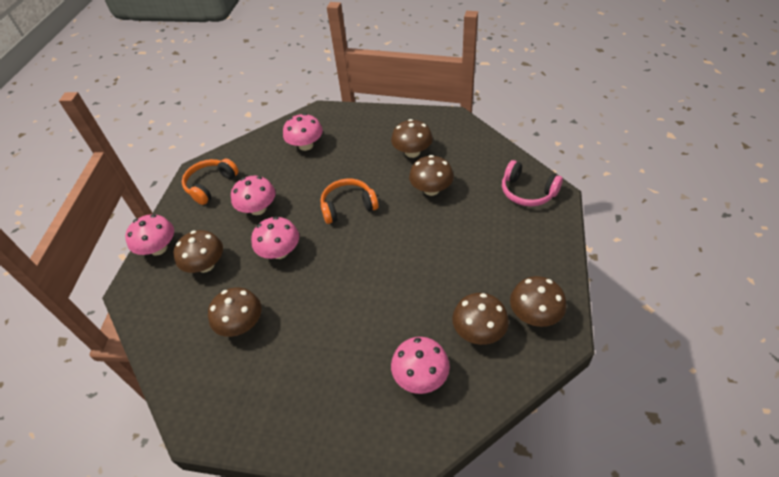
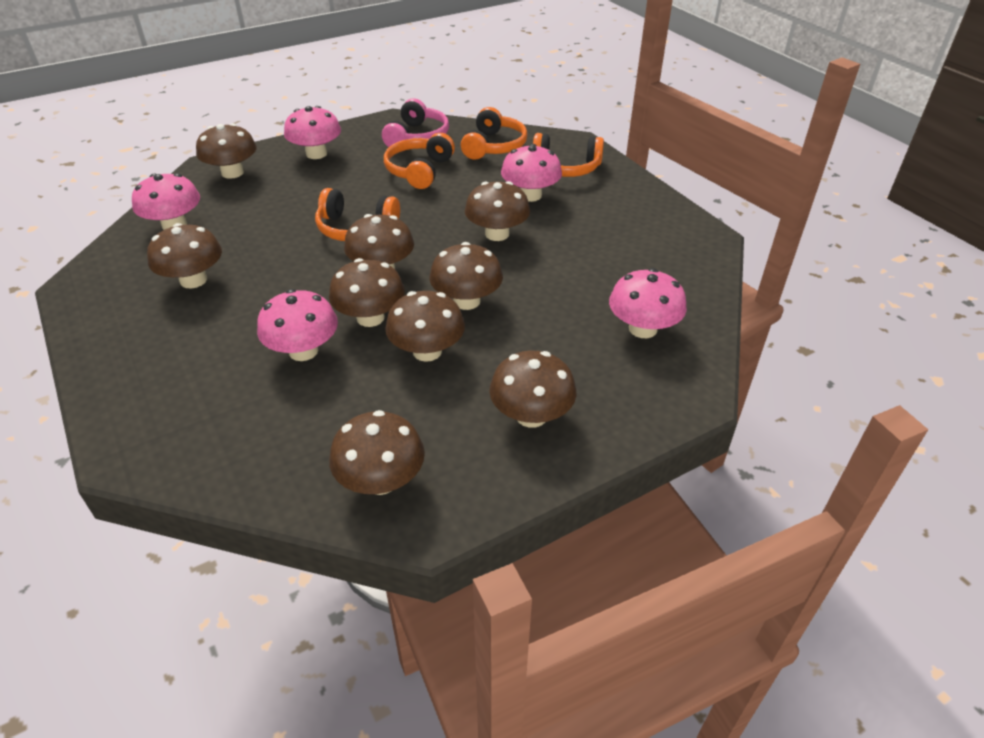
brown mushroom: [174,230,223,273] [208,287,262,337] [391,119,433,158] [409,155,454,196] [452,293,509,345] [510,276,566,327] = 6 -> [147,223,222,288] [196,123,257,179] [329,258,405,327] [329,410,425,495] [344,214,414,269] [385,291,465,362] [430,242,503,310] [465,181,530,241] [489,350,576,428] = 9
orange headphones: [182,159,239,205] [321,179,379,224] = 2 -> [315,188,400,241] [384,133,455,189] [461,107,528,159] [533,133,604,177] = 4

